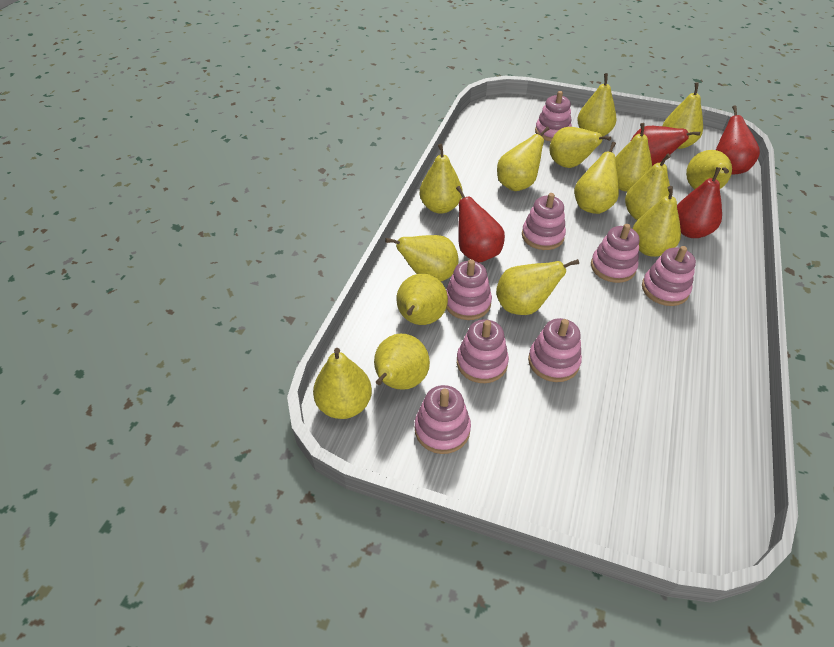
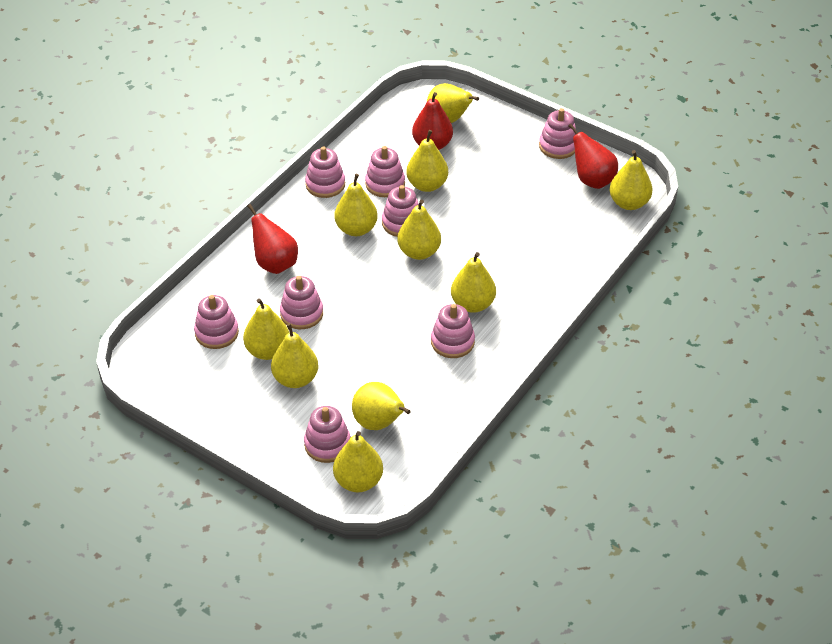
red pear: [456,186,505,263] [631,126,700,166] [677,167,722,238] [716,105,760,174] = 4 -> [247,204,298,274] [412,92,453,150] [568,124,618,189] = 3
yellow pear: [313,348,372,419] [374,334,430,390] [385,235,459,281] [396,273,448,325] [420,144,463,214] [496,259,579,315] [497,126,549,191] [549,127,611,168] [574,142,619,214] [577,73,616,137] [615,123,652,192] [625,154,671,220] [632,186,681,257] [662,82,703,149] [686,150,732,189] = 15 -> [243,298,289,360] [271,323,318,388] [333,431,383,492] [334,174,378,236] [352,382,411,430] [397,200,441,260] [406,130,448,192] [427,83,479,123] [451,252,496,313] [610,150,653,210] = 10

